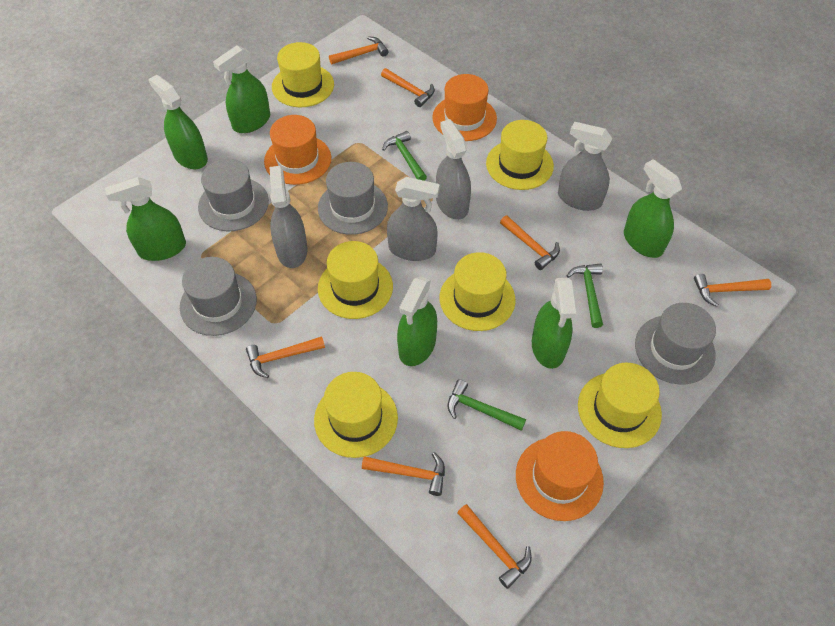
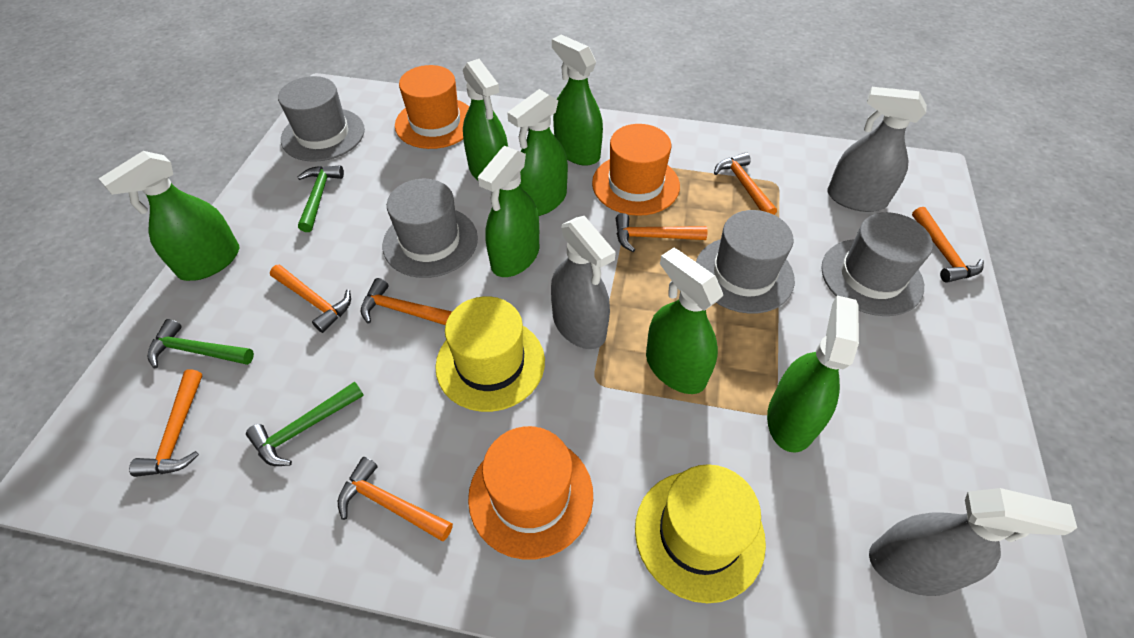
green spray bottle: [105,177,186,261] [148,75,208,169] [213,45,270,133] [397,276,437,366] [532,278,576,369] [624,159,682,258] = 6 -> [98,151,239,281] [463,59,508,180] [478,146,539,277] [507,89,568,216] [552,35,603,166] [646,248,723,394] [767,296,859,453] = 7
grey spray bottle: [269,166,308,268] [387,177,440,261] [436,119,471,220] [558,122,612,211] = 4 -> [551,216,616,349] [827,87,927,212] [869,488,1077,596] = 3
yellow hat: [272,42,334,107] [314,372,398,458] [318,241,393,319] [440,252,516,331] [486,120,554,190] [578,363,662,448] = 6 -> [435,296,545,412] [635,464,766,603] = 2

